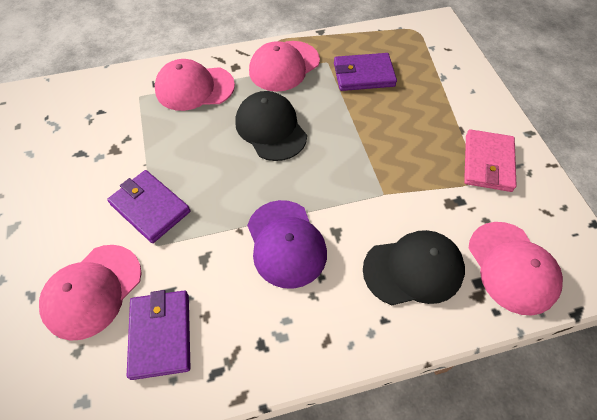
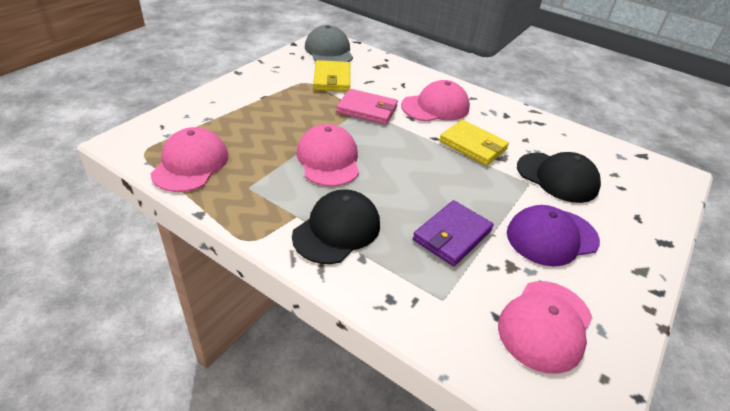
grey cap: none = 0 -> [305,25,353,62] = 1
purple wallet: [107,170,191,243] [127,290,190,380] [334,53,397,91] = 3 -> [413,200,494,266] = 1
yellow wallet: none = 0 -> [313,60,350,92] [439,120,509,166] = 2

